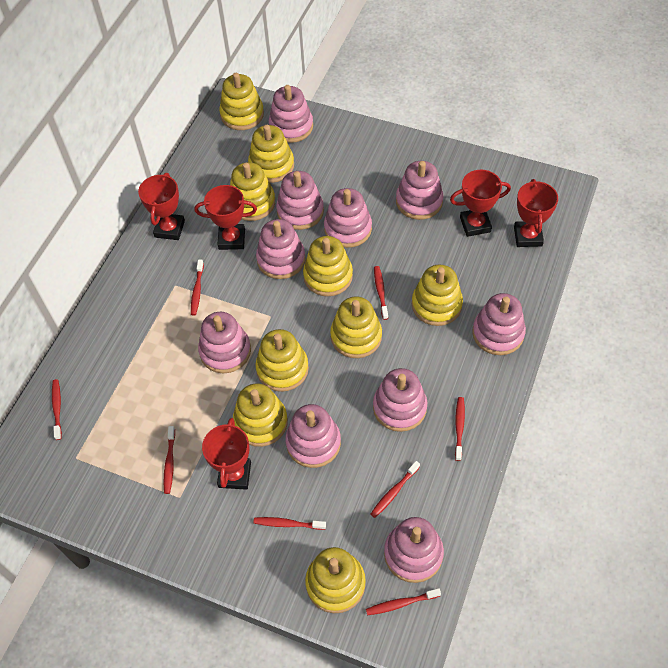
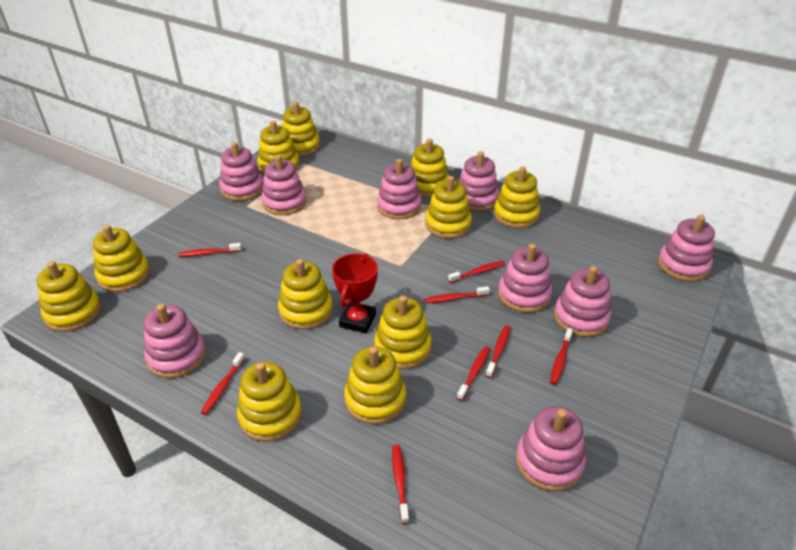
pink stacking toy: [198,312,251,373] [256,219,306,279] [269,85,313,143] [276,171,324,230] [285,404,341,468] [324,188,372,248] [373,368,427,432] [384,517,444,583] [396,161,443,220] [472,293,526,355] = 10 -> [144,304,206,378] [219,142,263,201] [261,155,307,215] [377,159,422,219] [458,151,499,211] [498,244,552,313] [516,406,586,491] [554,266,611,337] [658,215,715,282] = 9
red trophy: [138,173,185,240] [195,185,257,250] [202,418,251,490] [450,170,511,237] [514,179,558,247] = 5 -> [332,253,378,333] = 1
yellow stacking toy: [219,73,264,130] [230,162,275,221] [233,383,288,447] [248,125,294,183] [255,329,309,392] [303,236,353,296] [305,547,366,613] [330,297,382,358] [412,264,463,326] = 9 -> [37,261,101,332] [93,225,150,292] [237,362,302,442] [257,120,300,175] [278,259,333,329] [282,102,320,156] [344,346,406,424] [374,296,431,369] [411,139,449,197] [425,176,472,239] [494,166,540,228] = 11

